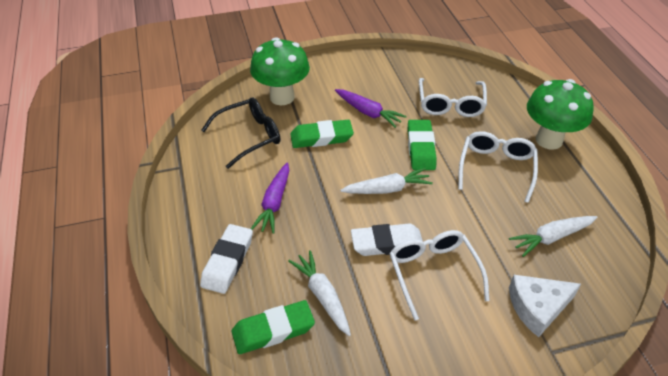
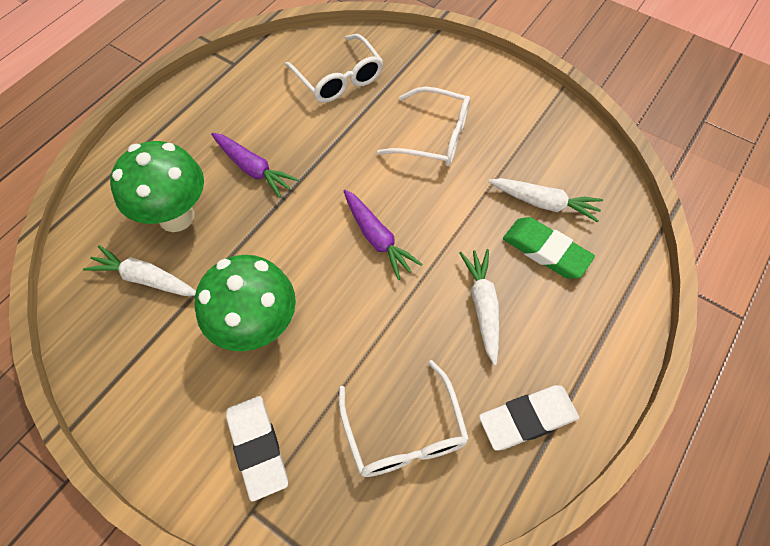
black glasses: [201,97,281,169] = 1 -> none = 0
green eraser: [231,300,315,354] [290,120,354,148] [408,120,437,170] = 3 -> [503,217,595,279] = 1
white cheese: [509,275,581,337] = 1 -> none = 0

